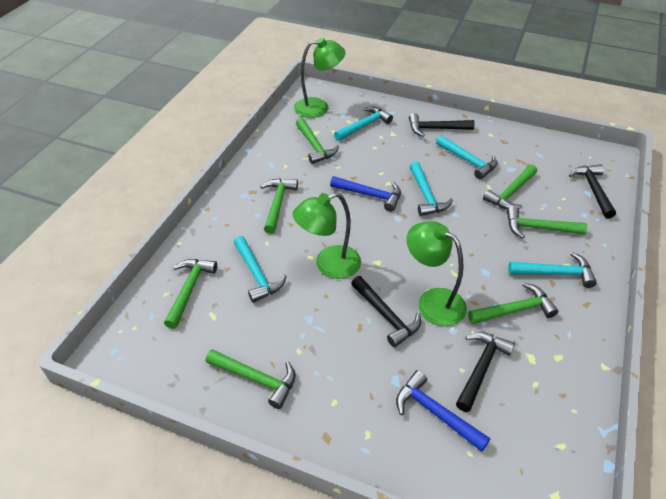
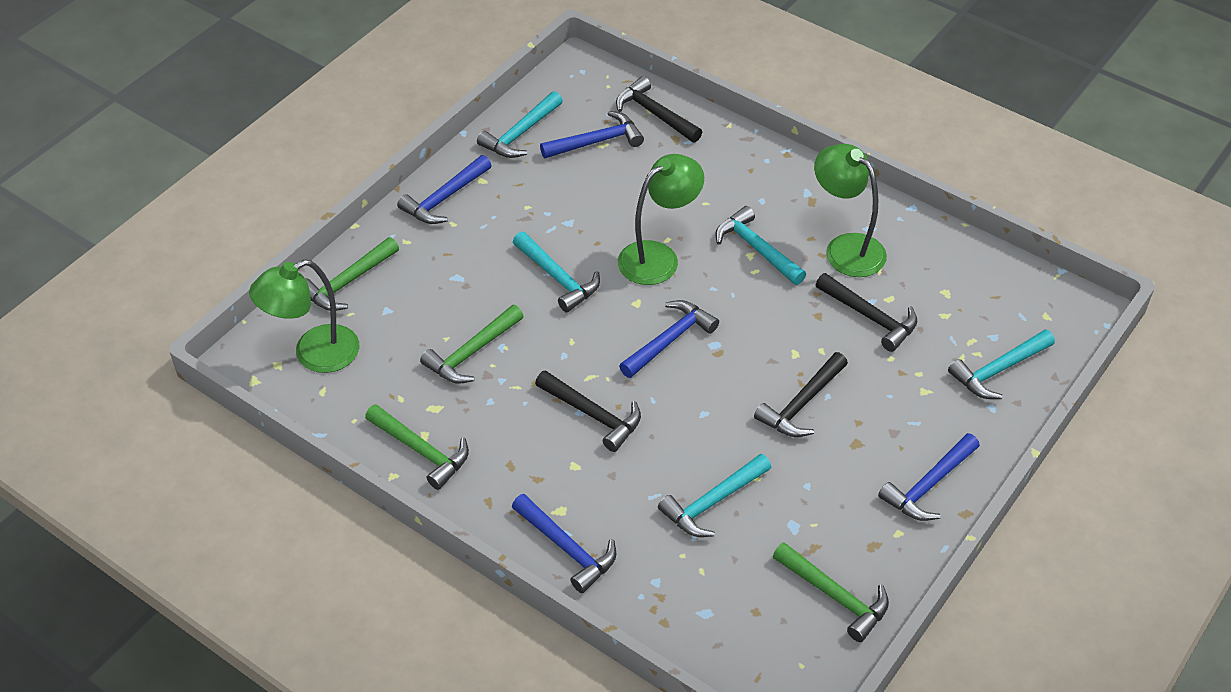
blue hammer: [330,176,401,212] [396,370,491,452] = 2 -> [397,155,492,224] [512,494,616,593] [540,111,644,158] [619,300,719,378] [878,433,980,521] = 5
green hammer: [164,259,217,329] [206,349,295,409] [260,178,298,234] [296,118,339,164] [468,283,558,324] [483,165,537,210] [507,206,587,239] = 7 -> [305,237,399,311] [365,404,469,490] [420,305,524,384] [773,542,889,642] = 4

